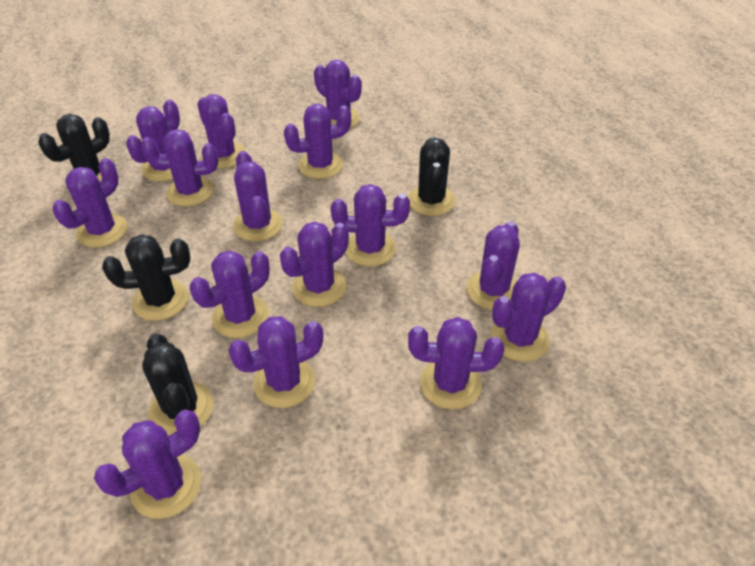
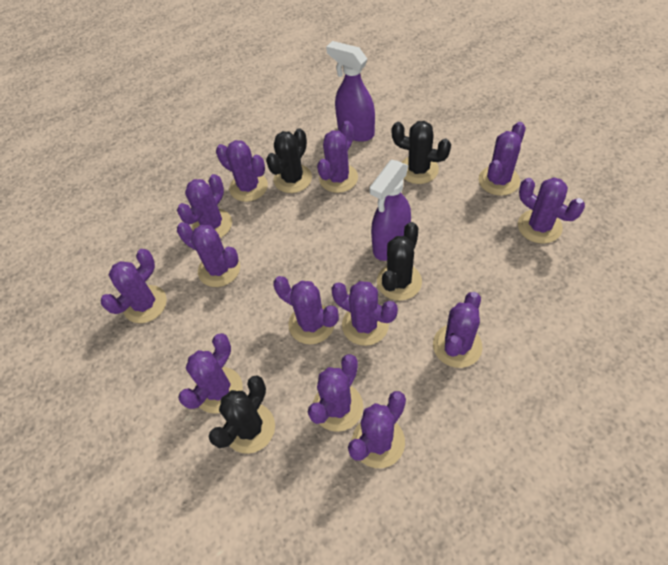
purple cactus: [53,158,128,248] [94,410,201,519] [126,100,180,182] [141,129,218,207] [190,250,270,338] [197,94,246,168] [228,316,323,408] [233,151,283,241] [280,222,349,307] [284,104,351,179] [314,60,362,129] [331,184,410,266] [408,317,505,409] [466,221,520,310] [491,273,566,362] = 15 -> [101,249,167,323] [177,174,232,238] [177,222,240,287] [178,333,243,414] [216,140,268,202] [273,276,339,344] [308,354,363,432] [317,121,358,193] [331,281,398,346] [348,391,406,468] [433,292,483,368] [479,122,526,196] [518,177,585,244] = 13
purple spray bottle: none = 0 -> [326,41,375,142] [369,160,411,261] = 2

